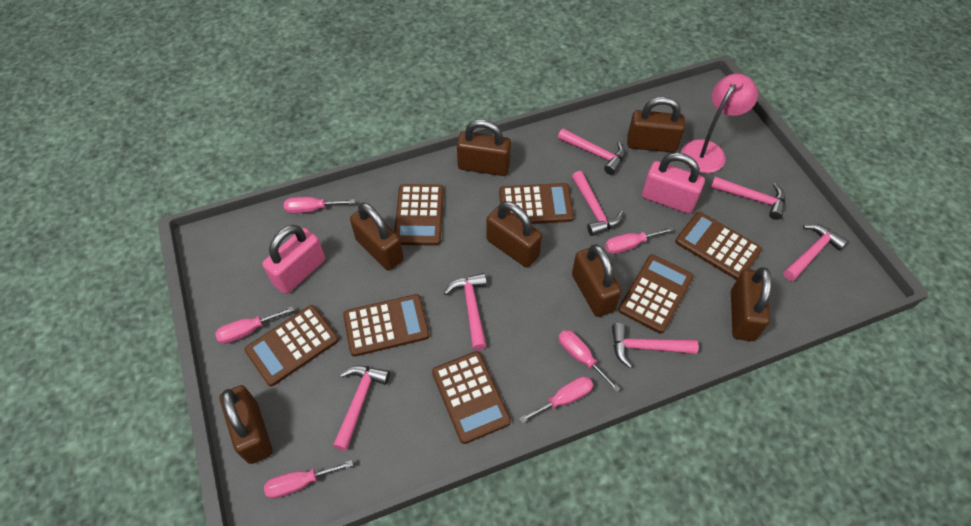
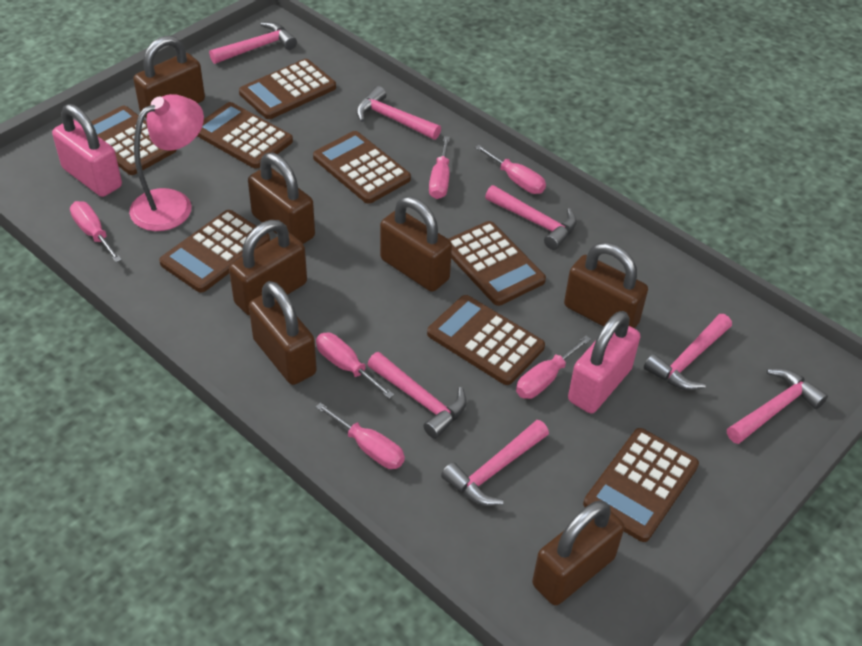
brown calculator: [245,305,339,386] [343,294,430,357] [394,184,444,246] [432,351,511,444] [499,183,574,224] [618,255,694,334] [675,212,762,280] = 7 -> [91,106,177,175] [159,210,270,293] [197,102,293,169] [239,59,336,119] [313,131,411,204] [427,295,545,385] [449,221,546,306] [583,428,699,542] = 8

